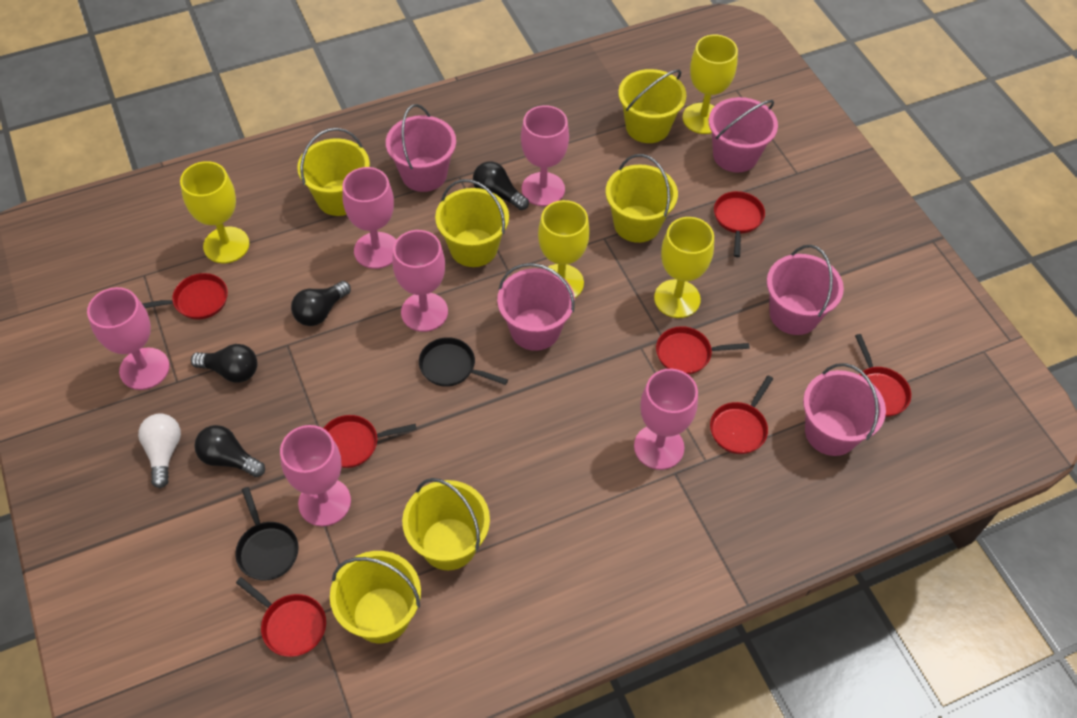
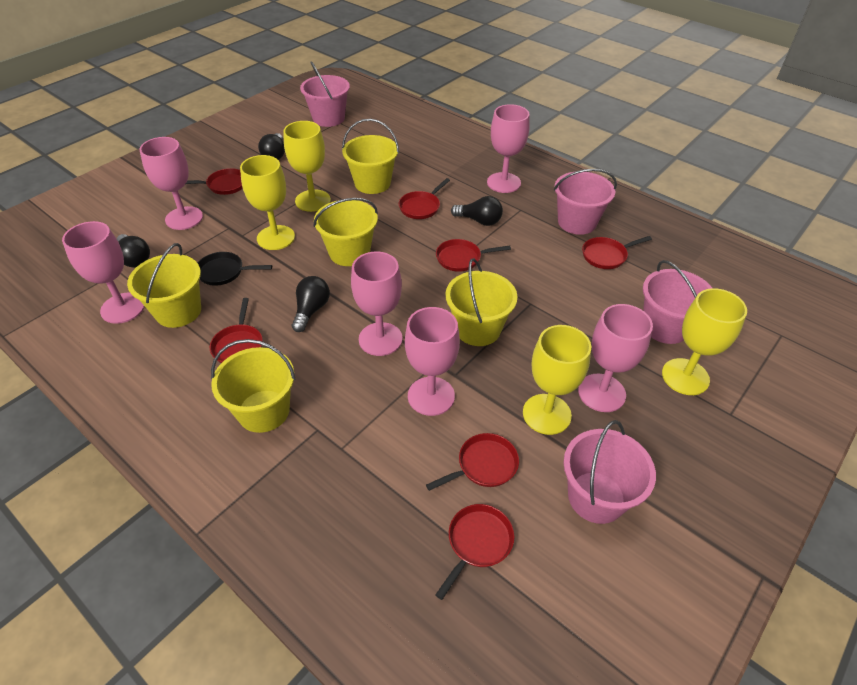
black pan: [235,487,299,580] [419,337,508,387] = 2 -> [198,252,272,286] = 1
pink bucket: [386,104,456,192] [497,263,575,351] [709,97,778,173] [767,245,844,335] [803,363,886,456] = 5 -> [300,61,350,127] [554,169,617,235] [563,420,656,524] [643,260,712,344] = 4
white light bulb: [138,413,181,488] = 1 -> none = 0
yellow bucket: [297,128,370,216] [330,551,421,643] [402,478,490,570] [435,179,509,267] [606,154,678,243] [618,69,687,143] = 6 -> [127,243,201,328] [211,339,296,433] [313,198,378,266] [342,119,399,194] [445,258,518,346] = 5

